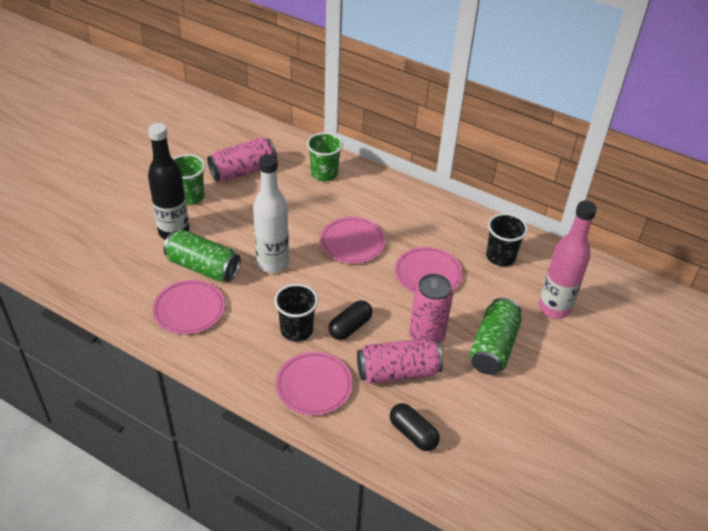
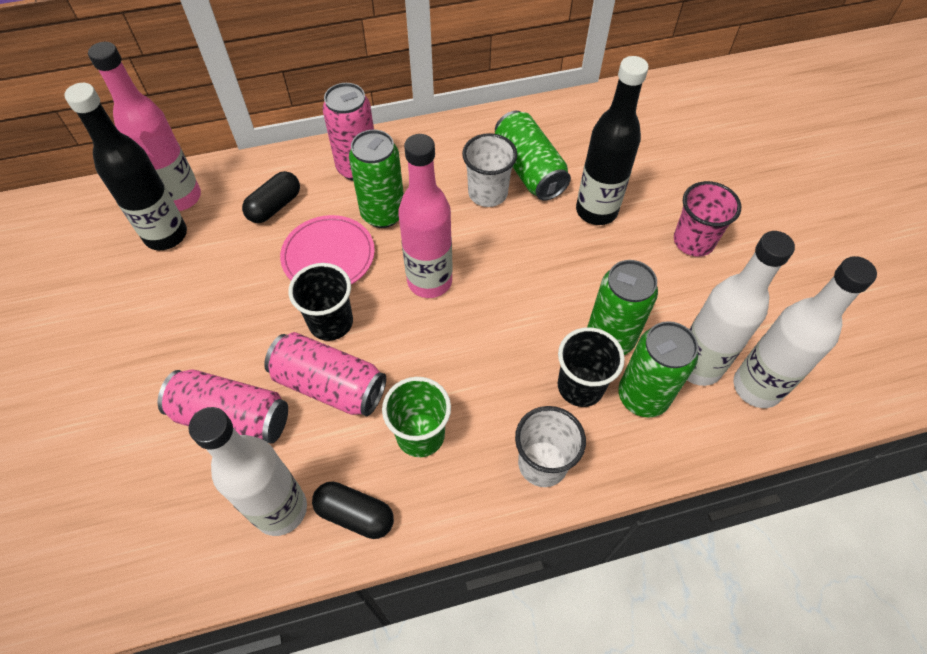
black bottle: [148,123,190,240] = 1 -> [64,83,187,250] [576,56,649,225] = 2
green can: [163,229,241,282] [469,298,522,375] = 2 -> [349,130,404,228] [495,111,571,201] [587,260,658,355] [618,321,698,417] = 4
green cup: [173,154,205,205] [307,132,343,181] = 2 -> [382,377,451,457] = 1
pink bottle: [539,201,597,319] = 1 -> [88,42,201,211] [398,134,453,298] = 2
pink cup: none = 0 -> [674,181,741,257] = 1
pink plate: [152,280,225,334] [276,352,353,415] [320,217,386,263] [395,247,463,293] = 4 -> [280,215,375,284] = 1
white bottle: [253,154,289,273] = 1 -> [189,407,307,536] [687,231,795,386] [734,256,877,408] = 3
white cup: none = 0 -> [462,133,517,207] [515,406,586,487] = 2

